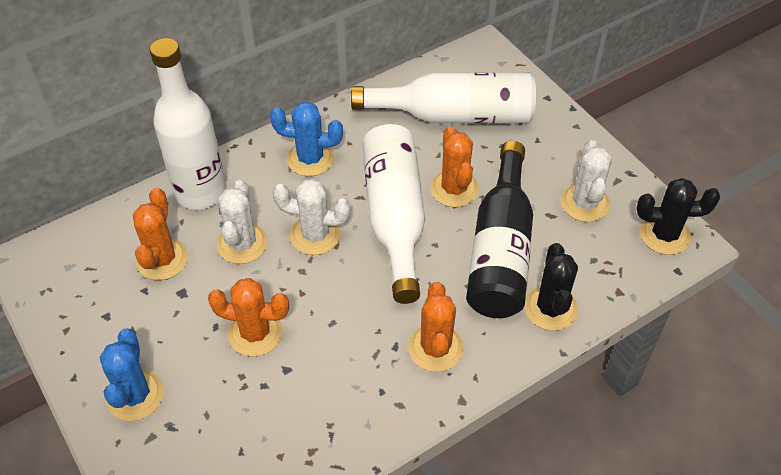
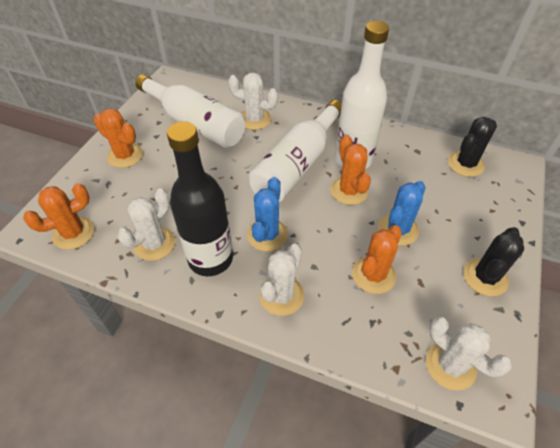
white cactus: [217,180,268,264] [273,178,350,255] [561,140,612,222] = 3 -> [117,188,175,261] [228,73,278,130] [259,244,305,316] [426,317,512,391] = 4

